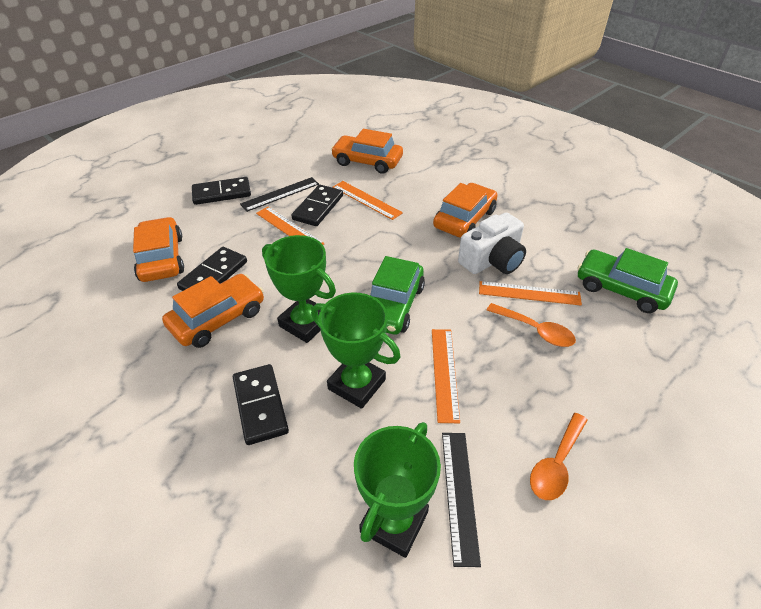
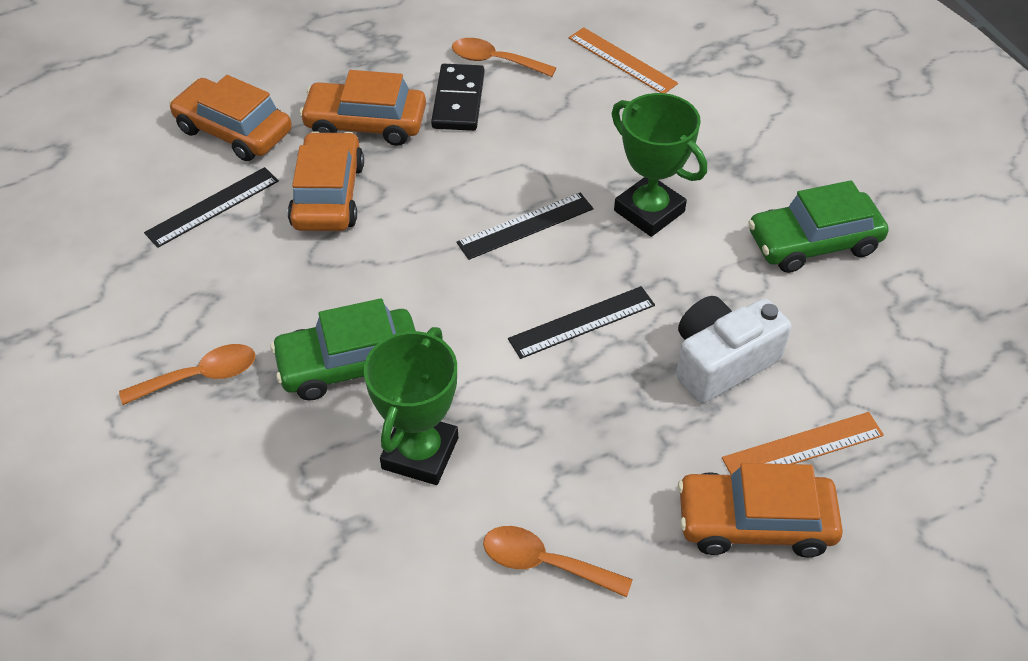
black domino: [177,247,247,291] [192,177,251,205] [233,364,289,445] [291,185,343,226] = 4 -> [431,64,484,131] = 1
black ruler: [240,177,319,212] [442,433,481,567] = 2 -> [144,167,279,248] [457,193,593,260] [508,286,655,359] = 3
green trophy: [262,235,336,343] [311,293,401,409] [354,422,441,558] = 3 -> [363,327,458,485] [612,93,707,237] = 2
orange ruler: [256,207,325,245] [333,181,403,220] [432,329,460,423] [479,281,582,306] = 4 -> [569,27,678,93] [722,412,884,475] = 2
orange spoon: [487,303,576,347] [530,413,588,500] = 2 -> [119,344,255,405] [452,38,556,77] [483,526,633,598] = 3

